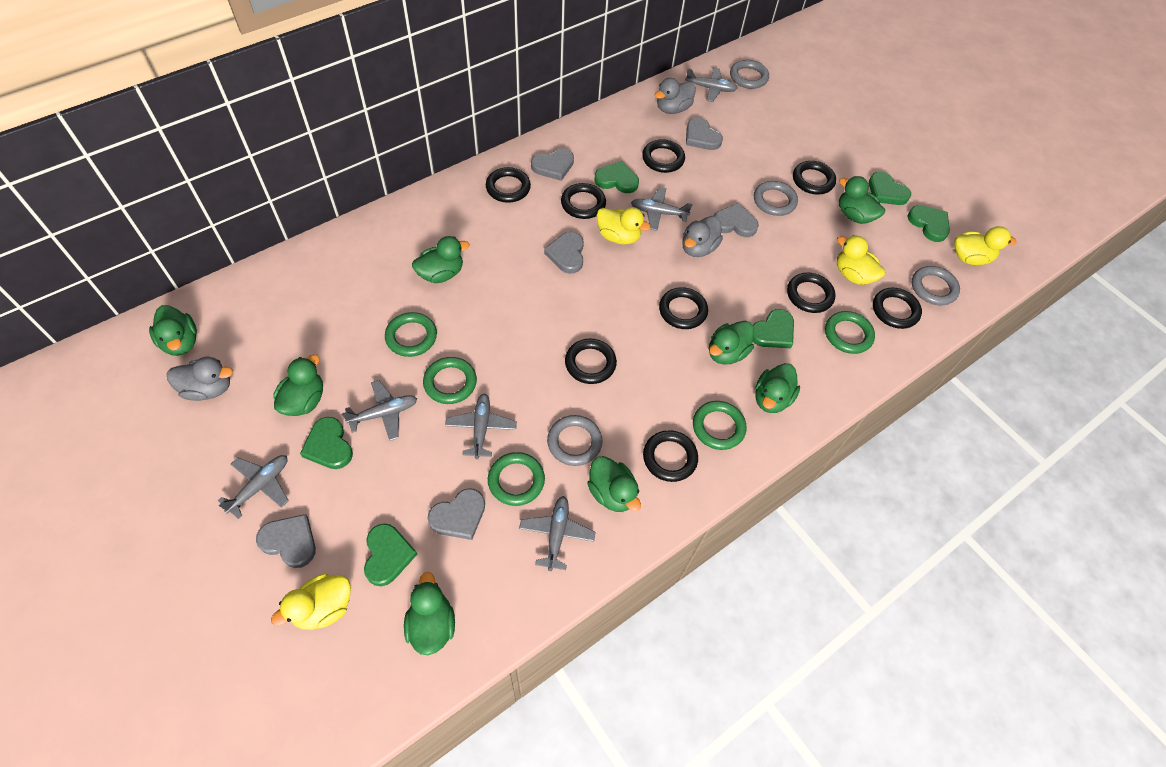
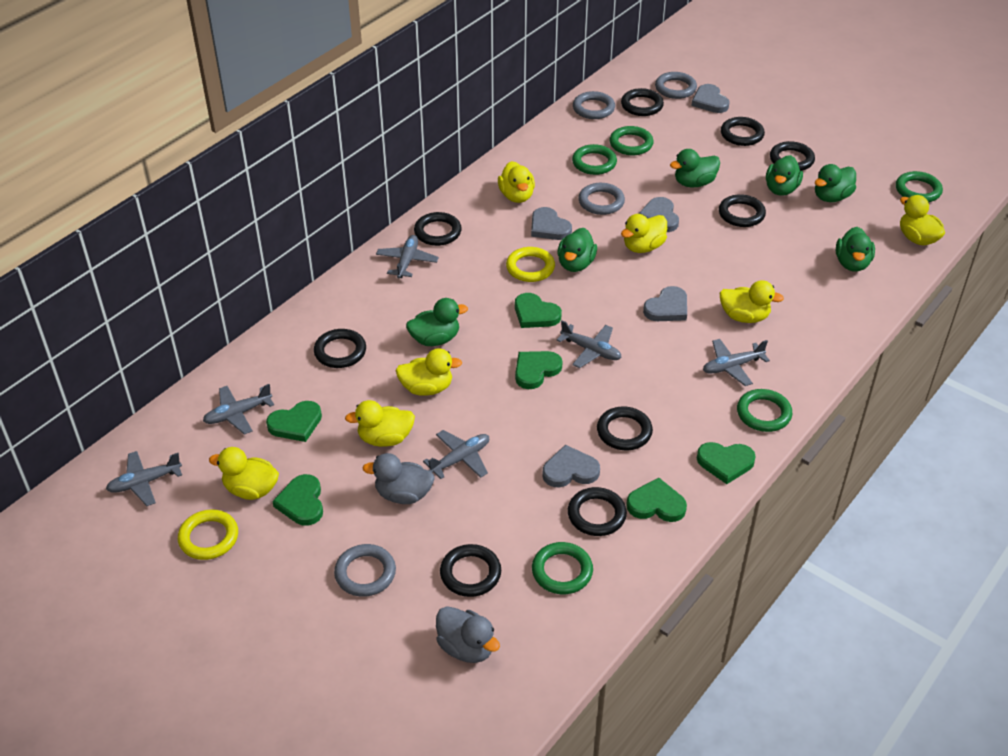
green duck: [149,305,197,356] [273,354,323,416] [404,572,455,655] [412,236,470,283] [587,456,641,512] [709,321,754,365] [755,363,800,413] [839,176,885,224] = 8 -> [406,298,468,346] [558,228,597,272] [670,149,720,187] [766,155,803,196] [815,164,856,202] [836,227,875,272] = 6
grey duck: [167,356,233,401] [655,78,696,114] [682,216,723,257] = 3 -> [362,453,435,504] [436,606,500,663] = 2
grey heart: [256,514,316,568] [427,488,485,540] [531,148,574,181] [544,232,584,274] [686,118,723,150] [713,203,759,237] = 6 -> [531,207,572,240] [542,445,600,487] [639,197,679,232] [643,286,687,321] [691,84,730,113] = 5
yellow duck: [271,574,351,630] [596,207,651,245] [837,235,885,285] [954,226,1017,265] = 4 -> [209,447,279,500] [345,400,415,447] [396,348,462,396] [498,161,535,203] [621,214,667,253] [720,280,784,323] [900,195,945,245] = 7
yellow ring: none = 0 -> [178,509,238,560] [506,247,555,282] = 2

